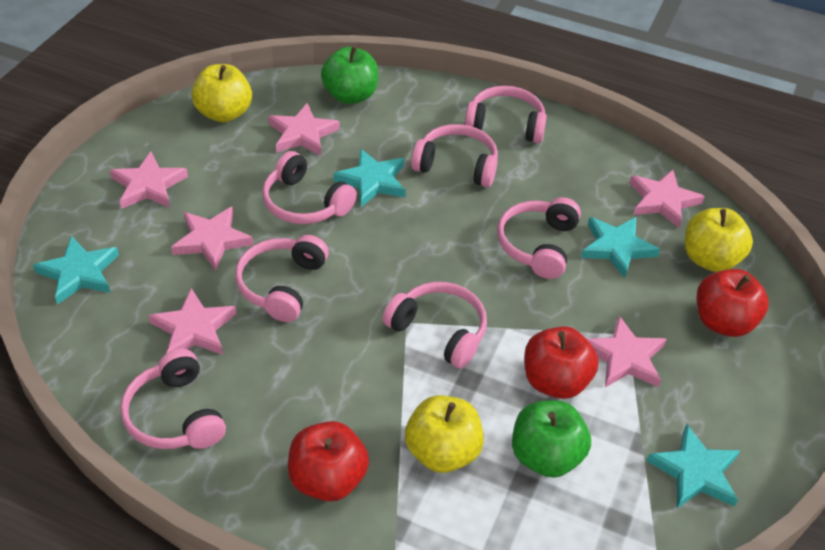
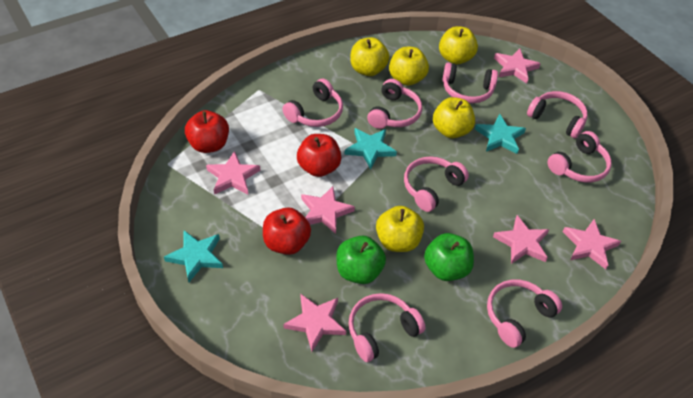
pink headphones: [120,349,226,449] [235,235,329,322] [262,151,357,224] [383,282,487,369] [411,124,498,187] [465,86,547,143] [497,197,581,279] = 7 -> [282,79,343,127] [348,293,426,362] [367,79,423,129] [404,156,469,212] [442,63,498,103] [487,280,562,348] [527,91,588,138] [548,131,612,183] = 8
turquoise star: [33,236,119,305] [333,149,406,207] [581,217,660,278] [647,424,740,508] = 4 -> [164,231,223,282] [344,128,397,169] [475,114,526,154] = 3
yellow apple: [191,64,252,123] [405,395,484,473] [685,208,753,272] = 3 -> [350,37,390,76] [376,206,424,252] [389,47,429,86] [433,97,475,138] [439,26,478,65] = 5

